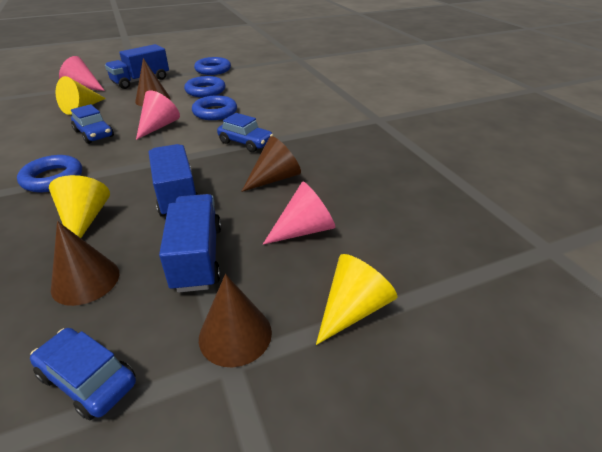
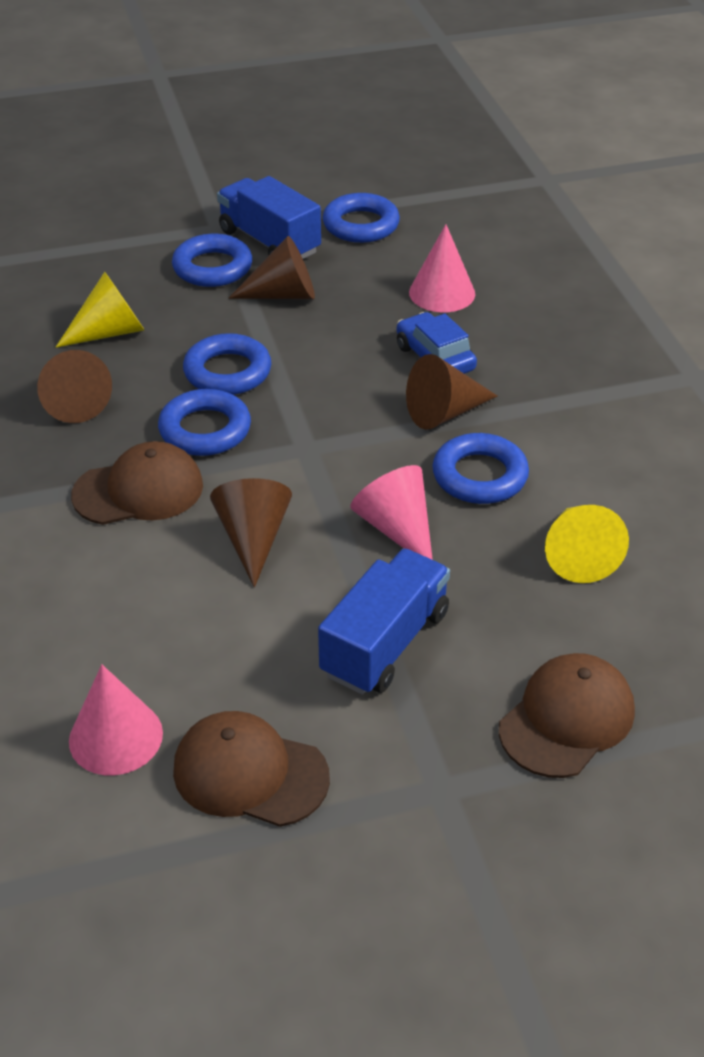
blue car: [30,328,136,420] [71,104,114,144] [217,113,274,152] = 3 -> [397,312,477,374] = 1
blue ring: [17,155,82,192] [184,76,225,97] [192,95,237,120] [194,57,231,75] = 4 -> [158,389,251,456] [172,234,252,287] [183,333,271,395] [323,193,400,243] [432,433,529,504] = 5
blue truck: [105,44,169,89] [149,144,198,217] [159,194,221,293] = 3 -> [217,176,321,259] [318,549,450,695] = 2
brown cap: none = 0 -> [71,441,203,525] [173,711,330,827] [499,653,635,778] = 3
yellow cone: [49,175,110,238] [56,76,106,115] [316,254,397,345] = 3 -> [56,272,144,348] [545,505,629,583] = 2

